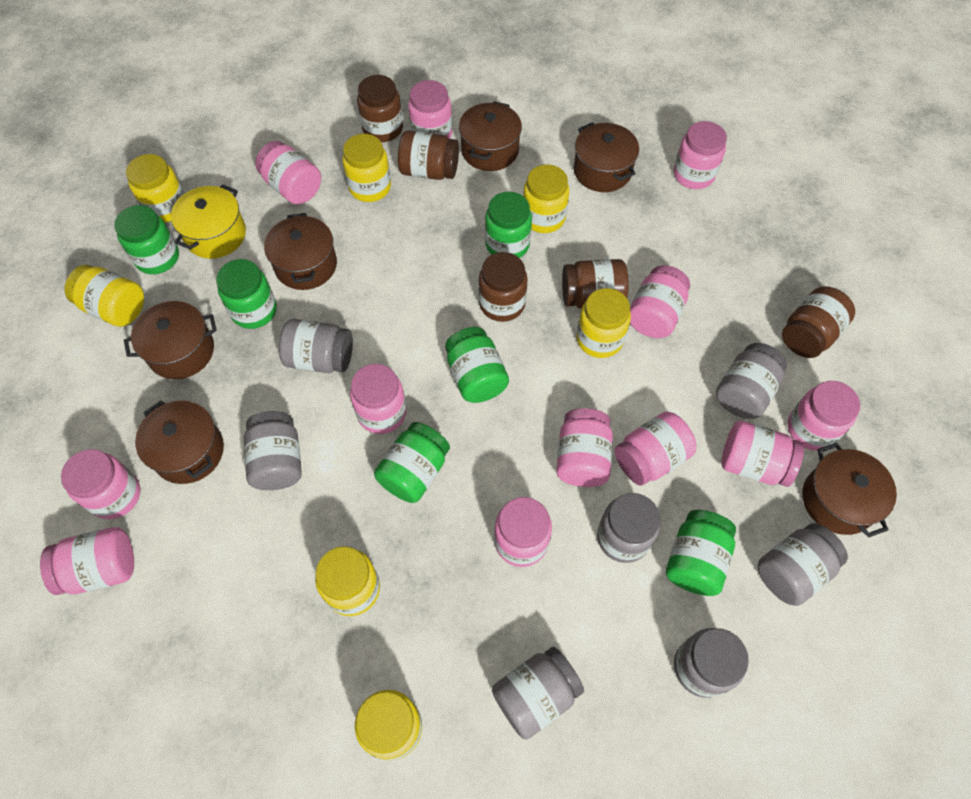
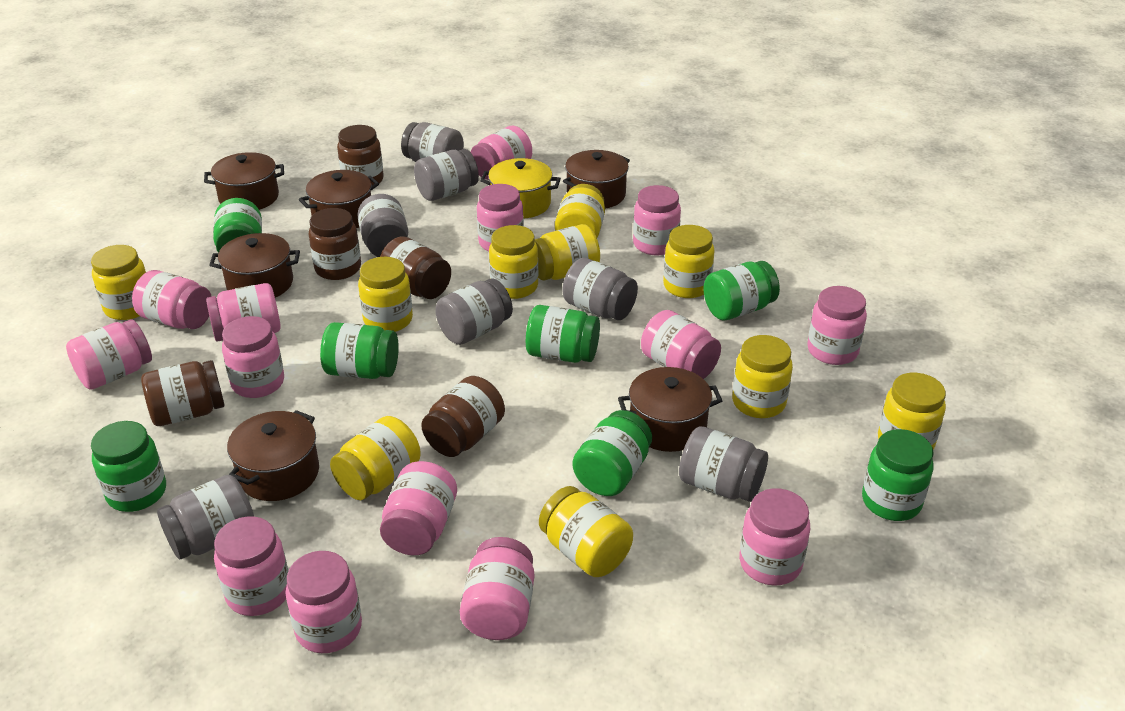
green jar: [114,205,179,274] [216,259,277,329] [374,422,450,503] [445,327,509,403] [485,192,532,258] [666,510,736,596] = 6 -> [91,421,166,512] [213,198,262,253] [320,322,399,379] [526,305,600,363] [572,410,652,496] [703,261,780,320] [862,429,934,521] = 7
pink jar: [40,527,134,595] [61,449,141,519] [255,141,321,204] [350,364,407,434] [408,80,452,139] [494,497,552,567] [556,408,613,487] [615,411,696,486] [630,265,690,338] [674,121,727,189] [721,421,804,487] [788,381,860,451] = 12 -> [66,320,152,390] [132,270,212,329] [206,283,281,342] [214,516,288,616] [222,316,284,398] [285,551,362,653] [380,461,457,555] [460,537,534,640] [471,126,532,180] [477,184,524,252] [633,185,681,255] [641,310,721,379] [739,488,810,586] [807,286,867,365] = 14
yellow jar: [64,265,144,327] [126,154,185,223] [315,546,380,616] [342,134,391,202] [355,690,422,761] [523,164,569,233] [577,288,631,358] = 7 -> [91,245,146,320] [330,416,421,500] [358,257,413,332] [489,225,538,299] [535,224,600,280] [539,486,633,577] [555,184,605,237] [663,225,715,298] [732,335,793,418] [878,373,946,449] = 10

